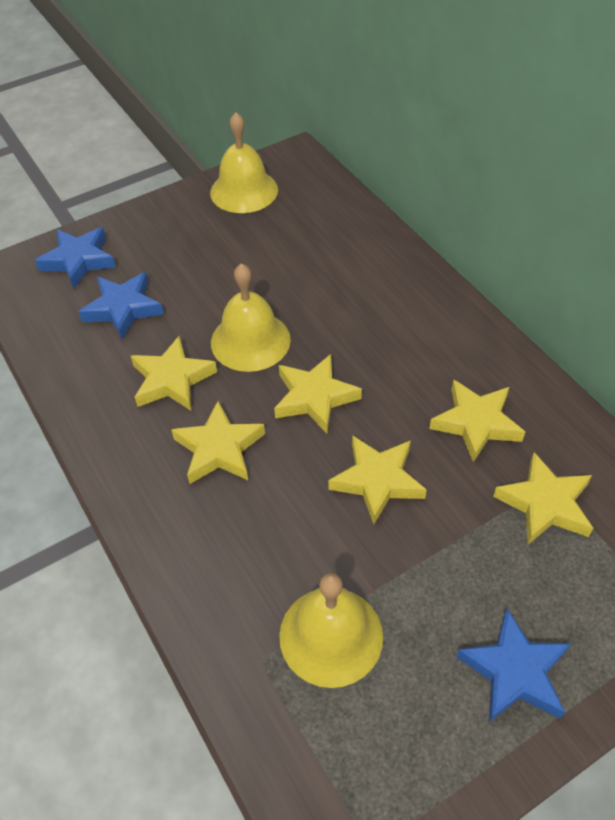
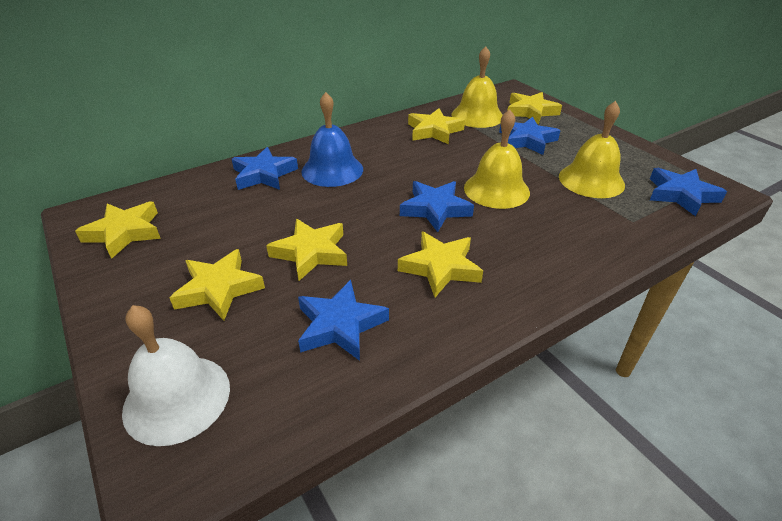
blue bell: none = 0 -> [301,92,363,187] = 1
blue star: [35,227,116,289] [79,272,164,340] [456,609,570,722] = 3 -> [232,147,298,190] [298,280,389,361] [400,181,474,232] [499,117,561,155] [650,168,727,216] = 5
white bell: none = 0 -> [122,305,230,446] = 1

